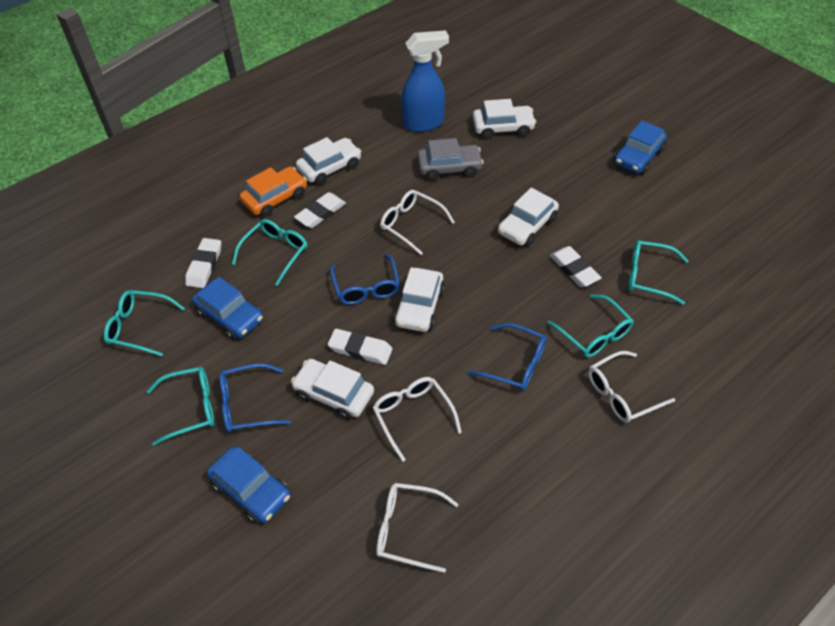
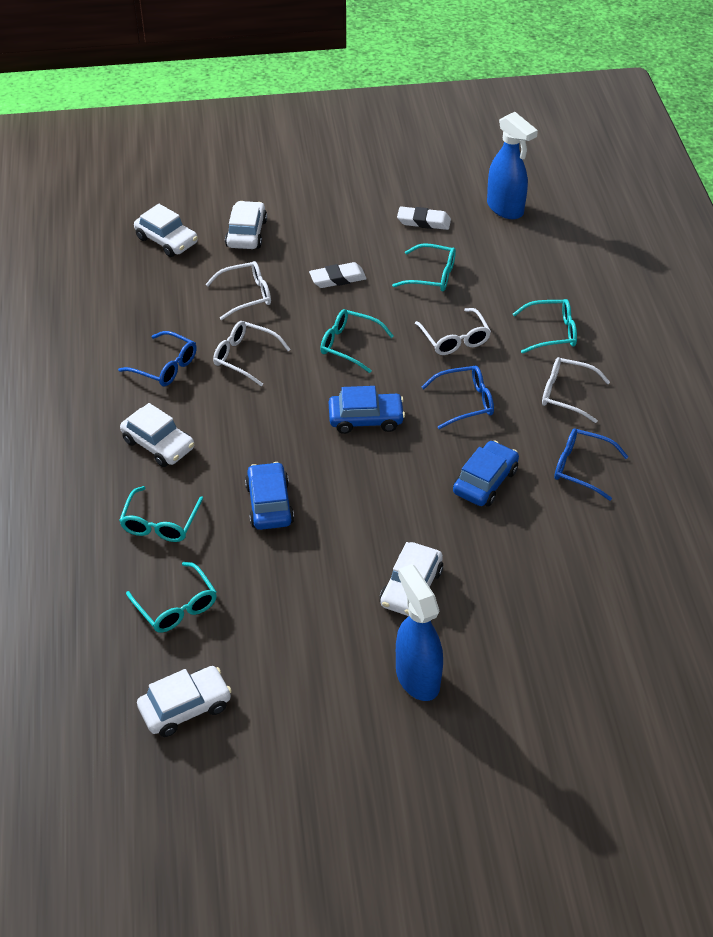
blue spray bottle: [401,30,449,132] = 1 -> [396,564,443,701] [487,112,538,219] = 2
grey car: [417,138,483,181] = 1 -> none = 0
orange car: [239,167,307,217] = 1 -> none = 0
white eraser: [185,238,221,288] [294,192,346,228] [328,329,392,365] [550,246,602,287] = 4 -> [309,262,367,288] [397,207,451,230] = 2

